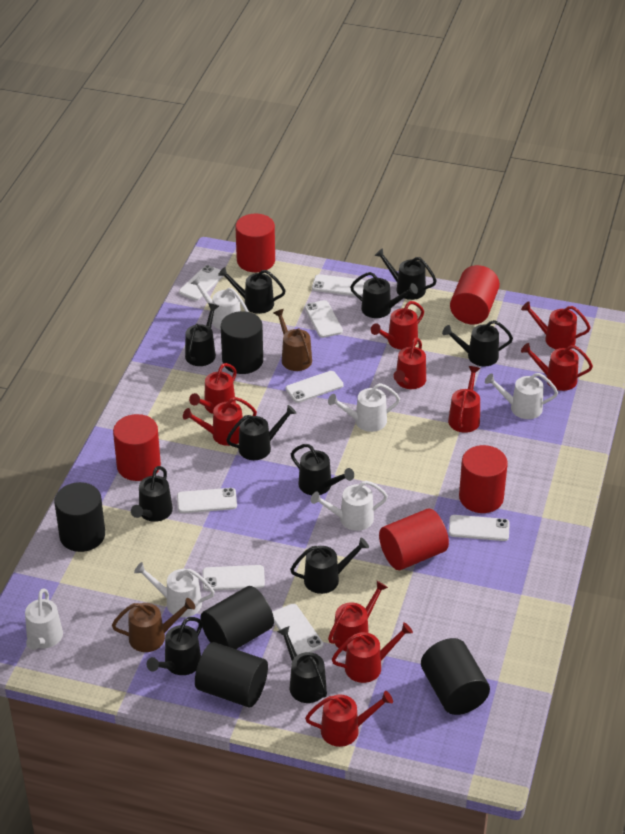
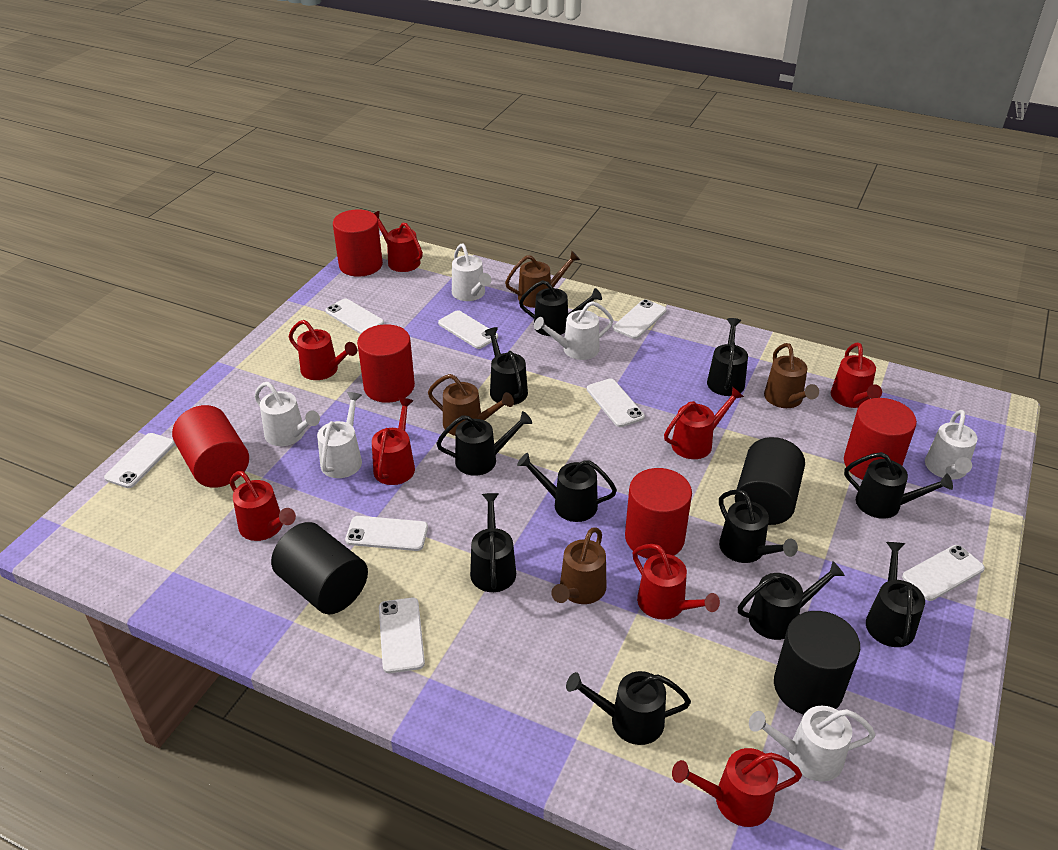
black cylinder: [54,482,105,552] [195,642,268,707] [200,586,274,649] [221,311,263,374] [421,638,490,715] = 5 -> [271,522,368,614] [735,437,805,525] [774,611,860,715] = 3
brown watering can: [112,598,195,652] [274,309,312,371] = 2 -> [428,374,514,436] [505,251,580,308] [551,527,606,604] [764,343,819,408] = 4
red watering can: [183,397,257,446] [189,363,237,414] [305,691,393,747] [328,581,388,652] [332,622,413,683] [371,301,424,350] [393,337,426,389] [448,366,480,433] [521,301,591,349] [521,343,593,391] = 10 -> [230,471,296,541] [289,320,357,380] [372,398,415,485] [374,211,423,272] [633,544,720,620] [664,387,744,459] [672,748,802,827] [831,342,882,408] = 8

